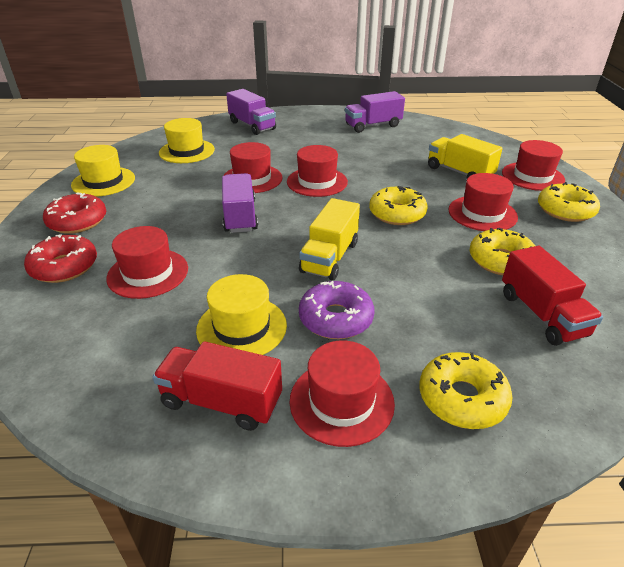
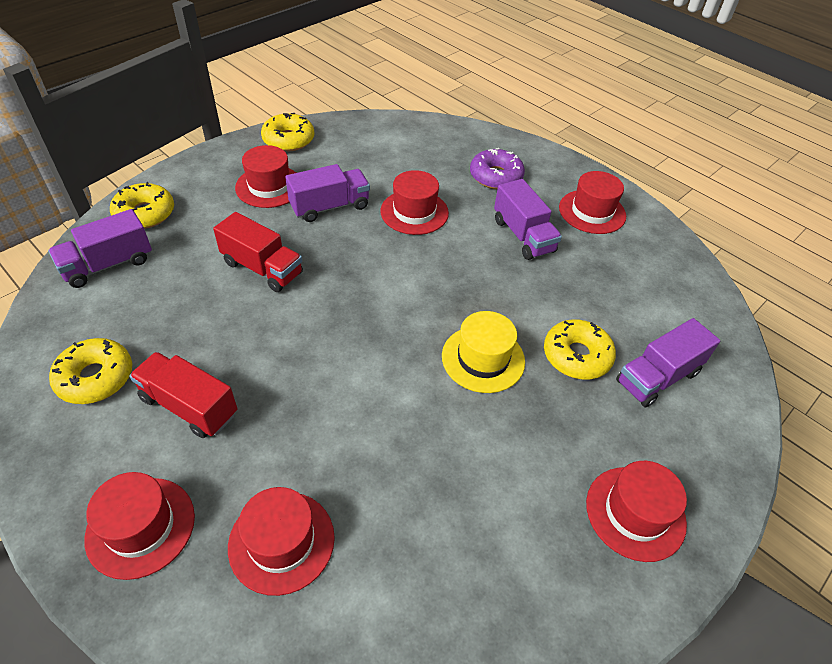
purple truck: [222,173,258,233] [226,89,276,135] [345,91,405,133] = 3 -> [48,209,152,288] [285,164,370,222] [494,179,562,260] [616,318,720,407] = 4
red donut: [24,234,97,283] [43,193,106,234] = 2 -> none = 0
yellow hat: [71,145,135,197] [159,118,215,163] [196,274,287,355] = 3 -> [442,311,525,393] = 1
yellow truck: [299,198,360,280] [428,134,503,179] = 2 -> none = 0

